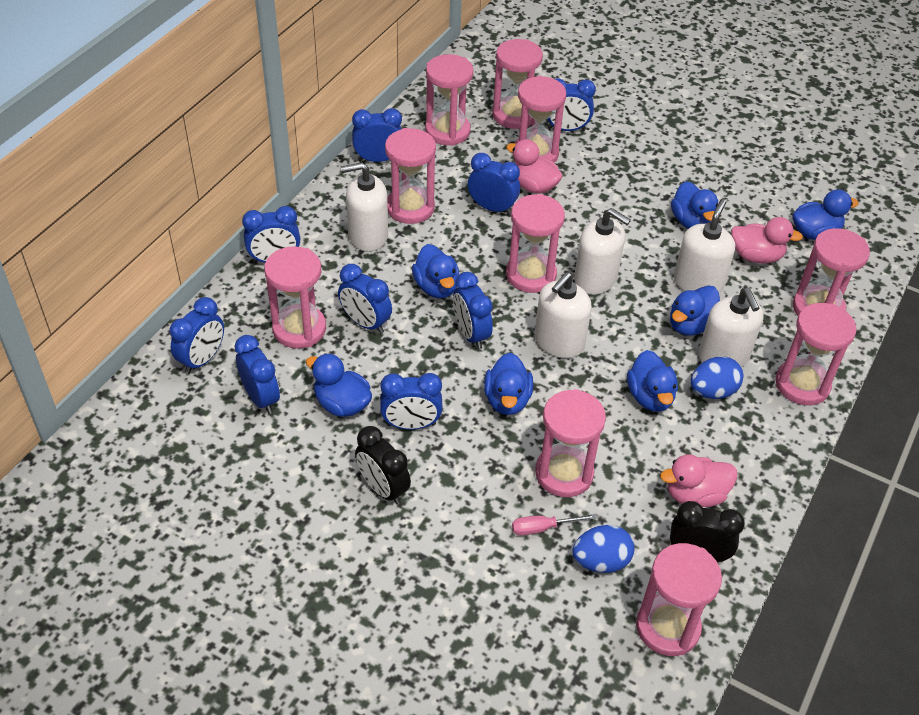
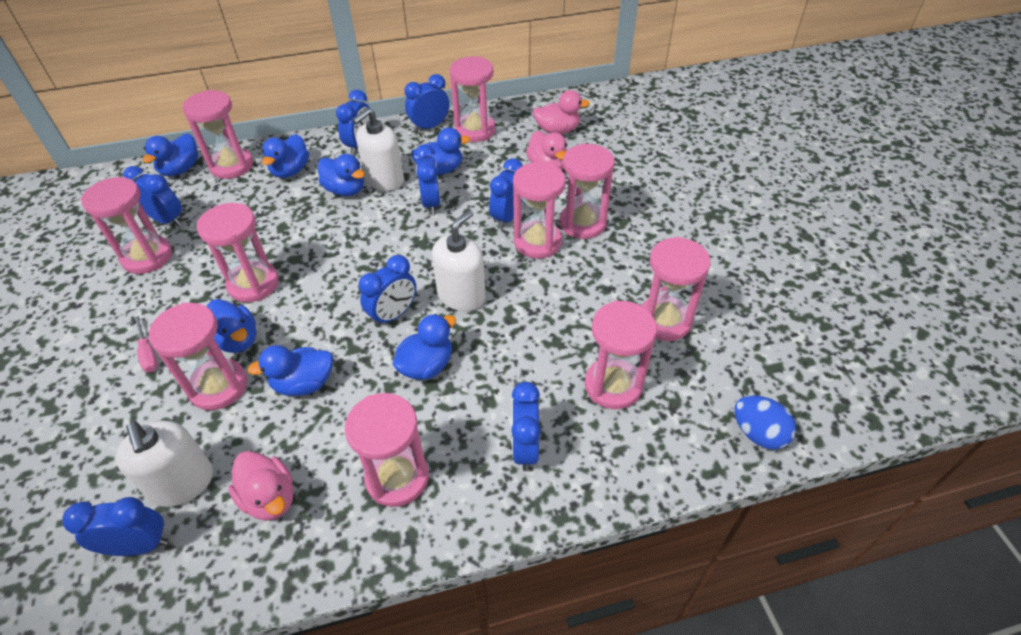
black clock: [355,426,411,505] [670,501,745,562] = 2 -> none = 0
blue clock: [170,297,224,374] [235,335,280,414] [242,206,300,263] [338,264,392,334] [352,108,402,162] [380,373,443,430] [453,272,493,349] [468,153,520,215] [547,78,596,131] = 9 -> [62,497,168,556] [123,166,182,226] [336,90,370,155] [359,255,416,327] [405,74,449,132] [415,144,441,215] [489,158,523,229] [511,382,541,471] = 8
blue egg: [572,525,635,573] [691,356,744,399] = 2 -> [734,395,796,450] = 1
white soap dispenser: [341,162,388,252] [535,272,592,358] [574,208,631,295] [674,199,735,293] [698,288,764,367] = 5 -> [115,421,213,507] [352,108,404,191] [432,210,486,311] = 3

